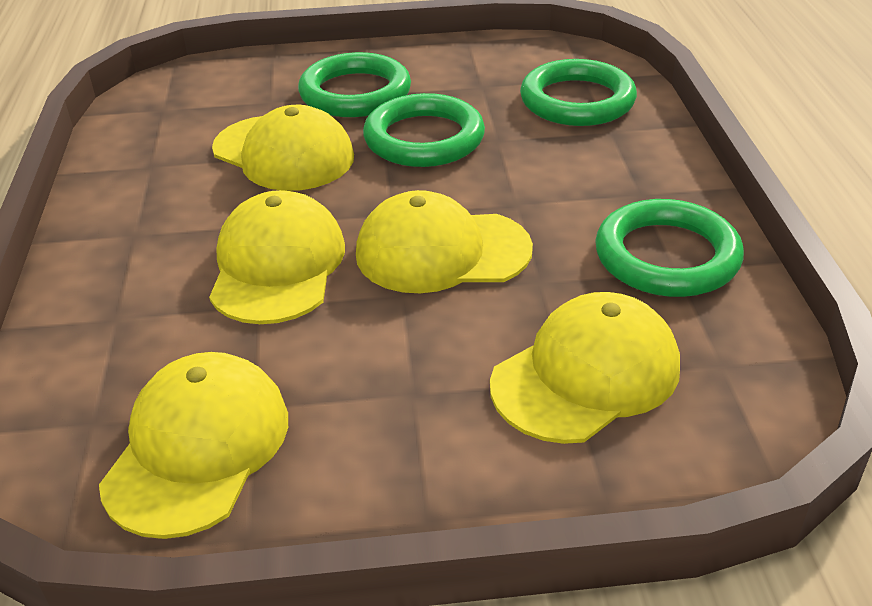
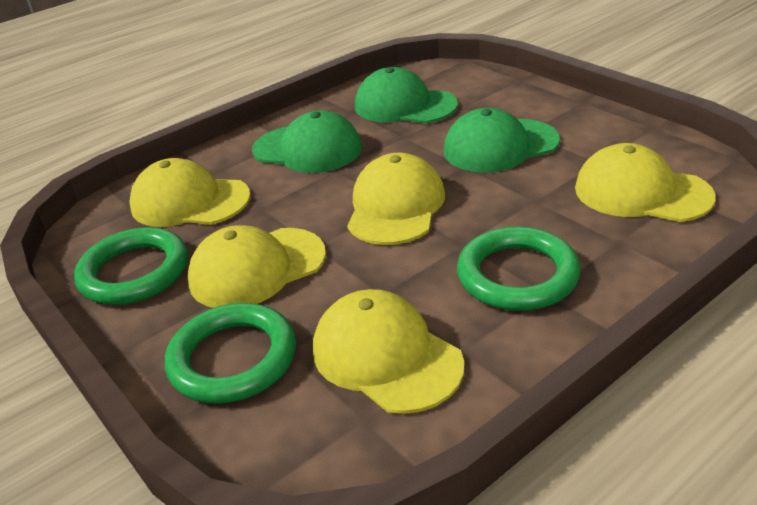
green cap: none = 0 -> [252,110,362,173] [355,67,458,123] [444,108,560,172] = 3
green ring: [298,52,411,117] [363,93,485,167] [520,59,637,126] [595,199,744,297] = 4 -> [74,227,188,305] [165,303,296,404] [457,226,581,311] = 3

